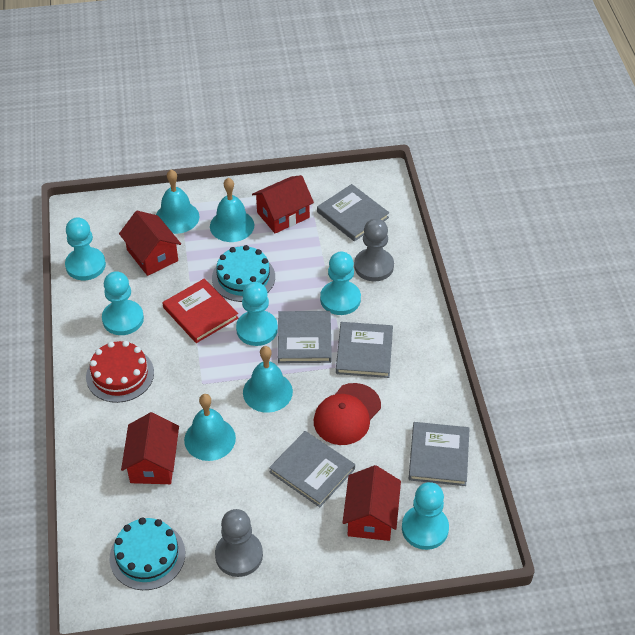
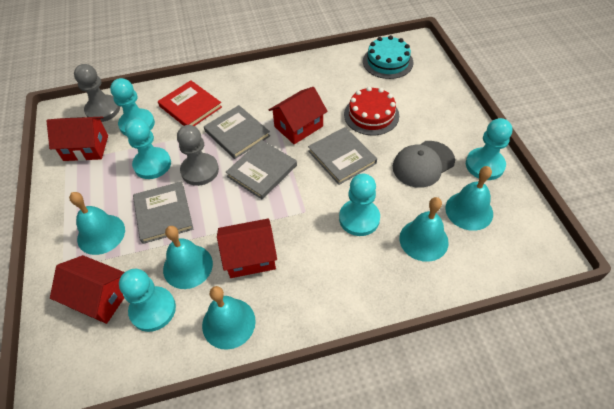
grey book: [269,431,355,507] [278,311,332,363] [317,184,389,241] [336,322,393,378] [409,422,470,486] = 5 -> [133,181,193,244] [204,105,270,159] [226,140,297,199] [308,127,377,185] = 4
grey cap: none = 0 -> [393,141,455,188] = 1
red cap: [314,383,381,445] = 1 -> none = 0
turquoise bell: [156,170,199,234] [184,394,236,461] [210,178,254,242] [243,346,293,413] = 4 -> [69,192,125,255] [163,226,213,289] [202,286,256,350] [399,197,449,262] [445,166,493,231] = 5
turquoise cake: [109,517,185,590] [212,245,275,302] = 2 -> [363,35,413,79] = 1

